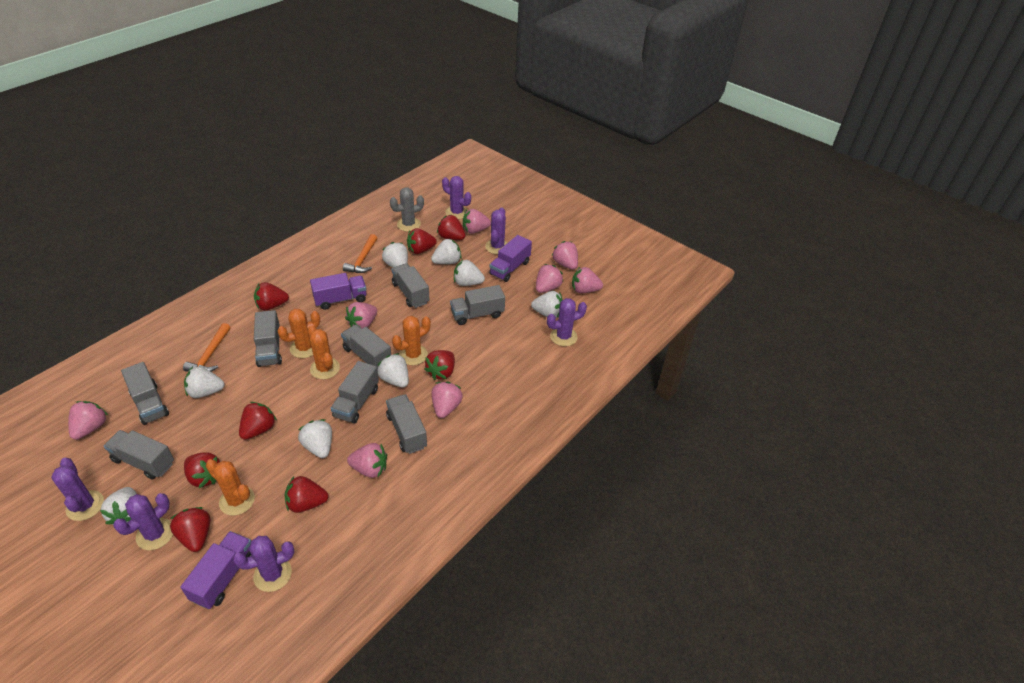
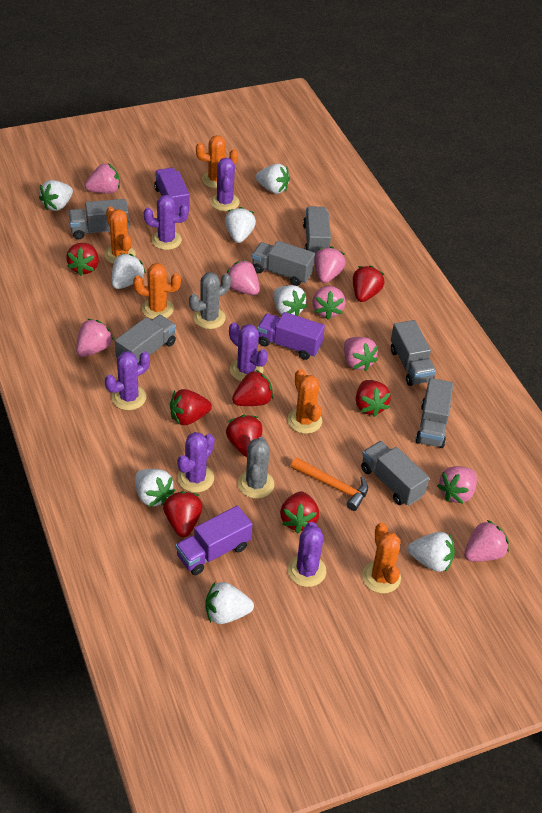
grey cactus: [390,187,424,232] = 1 -> [189,272,231,329] [238,437,274,499] = 2
grey truck: [104,430,174,480] [121,362,169,425] [254,310,282,367] [331,361,379,424] [341,325,391,369] [386,394,427,454] [391,263,429,308] [450,285,505,325] = 8 -> [68,199,129,239] [115,315,176,363] [252,241,315,286] [303,206,331,254] [361,441,429,506] [391,320,436,386] [415,378,453,448] = 7
orange cactus: [206,459,255,516] [277,309,320,358] [308,326,340,379] [392,316,431,365] = 4 -> [105,207,136,264] [133,263,181,319] [196,135,238,188] [288,369,322,434] [362,523,401,593] = 5
orange hammer: [183,323,230,372] [343,234,377,273] = 2 -> [291,457,368,511] = 1

